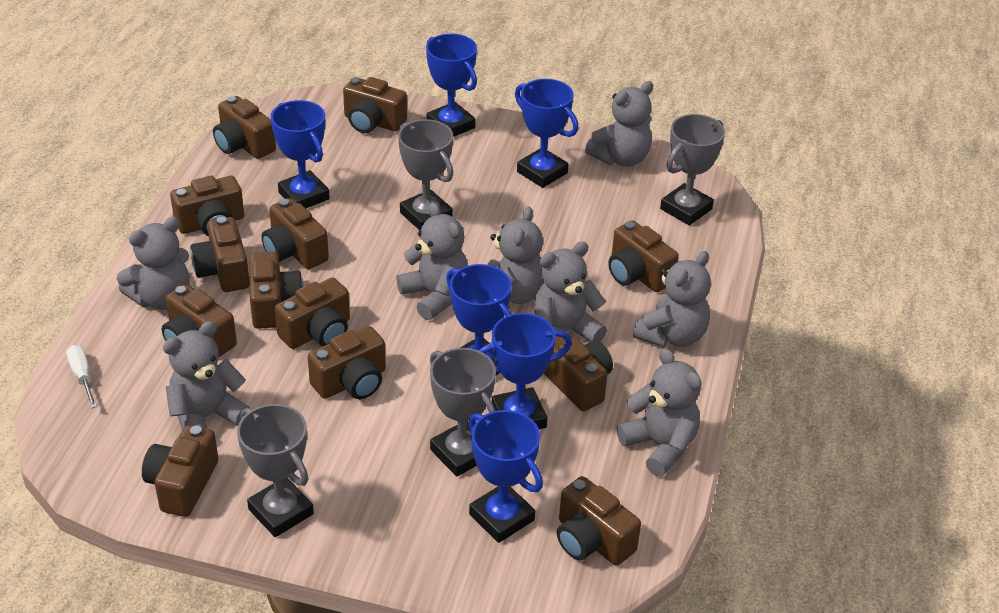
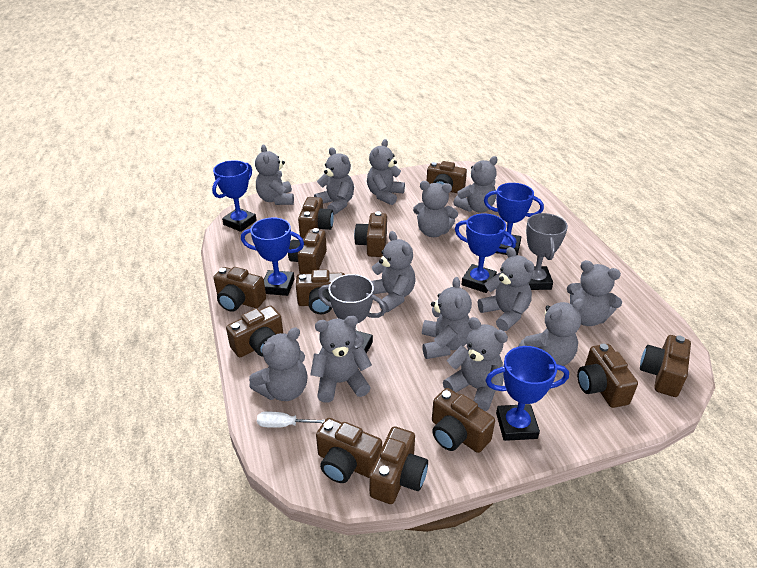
blue trophy: [270,100,329,208] [426,34,477,137] [446,264,511,375] [469,410,543,543] [479,313,572,429] [515,79,579,188] = 6 -> [212,160,257,232] [241,218,304,296] [455,213,516,293] [484,183,544,255] [485,346,569,441] = 5
brown camera: [142,425,219,517] [162,284,237,357] [170,176,244,236] [191,216,250,292] [213,96,276,159] [249,252,304,329] [261,198,329,269] [275,278,350,349] [308,326,386,399] [343,77,407,133] [544,330,613,411] [557,476,641,566] [608,220,679,292] = 13 -> [214,267,266,312] [226,306,283,357] [288,228,327,274] [296,270,345,314] [298,197,334,238] [316,418,382,483] [354,211,387,257] [369,426,428,504] [427,161,467,193] [432,388,495,453] [577,344,638,408] [640,335,691,397] = 12
grey teddy bear: [117,217,190,310] [163,321,251,430] [396,202,468,320] [487,206,544,309] [534,242,607,342] [585,81,653,167] [617,348,702,476] [633,251,711,347] = 8 -> [249,327,308,401] [255,145,294,205] [310,315,372,403] [314,147,354,215] [367,139,405,205] [371,231,416,312] [413,181,458,237] [422,277,472,359] [443,317,508,411] [453,156,498,213] [478,247,534,331] [518,299,584,366] [567,260,622,326] = 13
grey trophy: [237,404,314,537] [398,119,453,231] [430,348,496,477] [660,114,725,225] = 4 -> [318,274,386,354] [526,213,568,290] = 2

